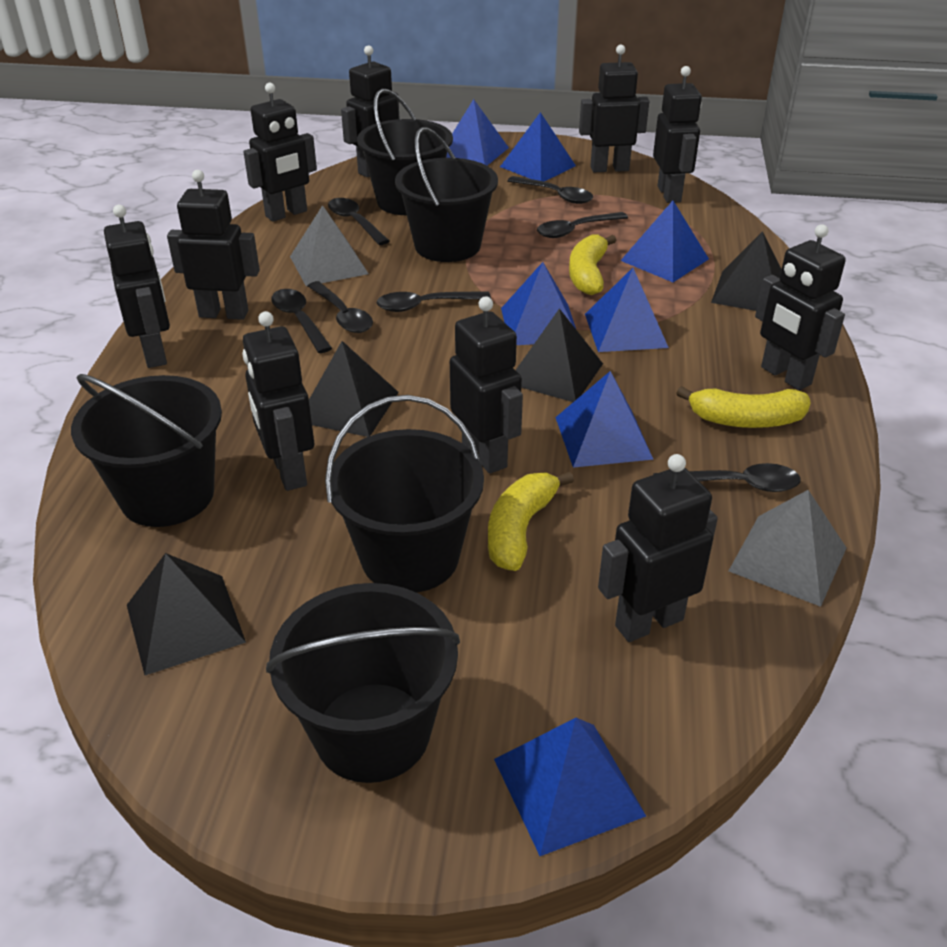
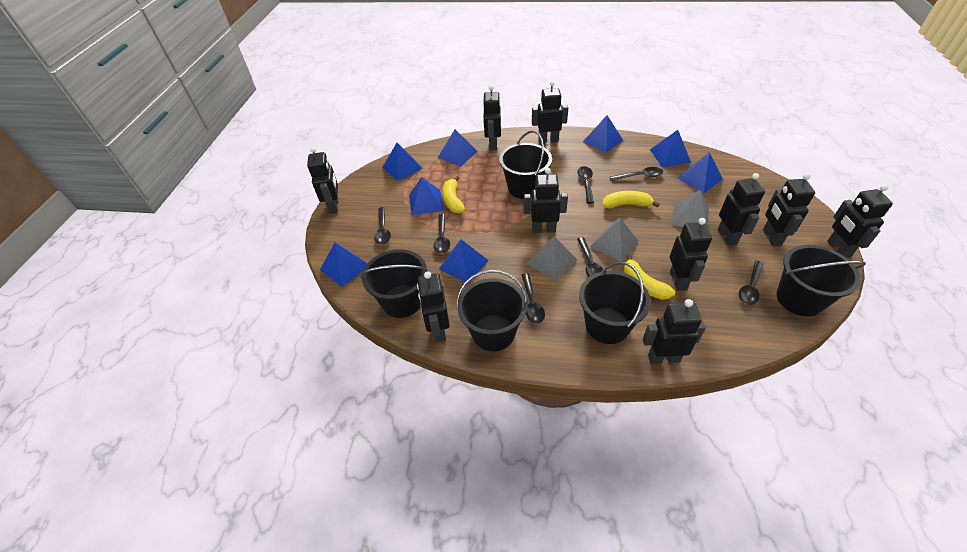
black pyramid: [127,553,246,675] [309,341,399,437] [516,308,603,402] [711,231,782,311] = 4 -> none = 0
blue pyramid: [446,99,509,166] [494,718,646,856] [500,112,576,181] [501,262,576,345] [555,371,654,468] [585,268,669,352] [620,201,709,282] = 7 -> [320,243,367,287] [382,143,423,181] [409,177,444,216] [437,129,478,167] [439,239,489,284] [583,115,623,153] [650,130,691,167] [677,152,723,193] = 8
grey pyramid: [290,205,369,286] [729,490,846,607] = 2 -> [526,236,577,281] [590,218,638,262] [671,190,709,228] = 3

